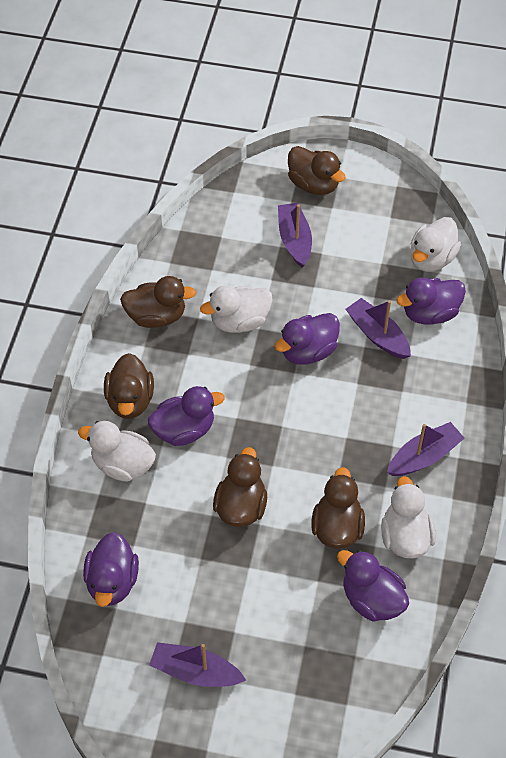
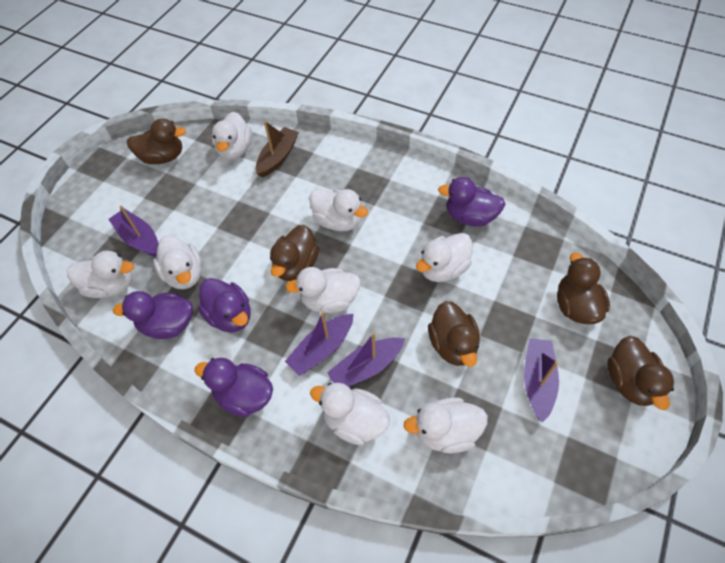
brown boat: none = 0 -> [256,121,299,178] = 1
purple duck: [83,532,139,607] [148,386,225,446] [275,313,340,365] [337,550,409,622] [397,278,466,325] = 5 -> [113,291,193,339] [194,358,273,417] [198,278,250,332] [438,177,505,227] = 4
white duck: [78,421,156,482] [200,286,273,333] [381,476,436,558] [410,217,461,272] = 4 -> [67,251,134,298] [153,235,202,289] [212,112,252,160] [286,267,361,313] [309,189,368,231] [310,383,390,445] [404,397,488,454] [416,233,473,282] = 8

